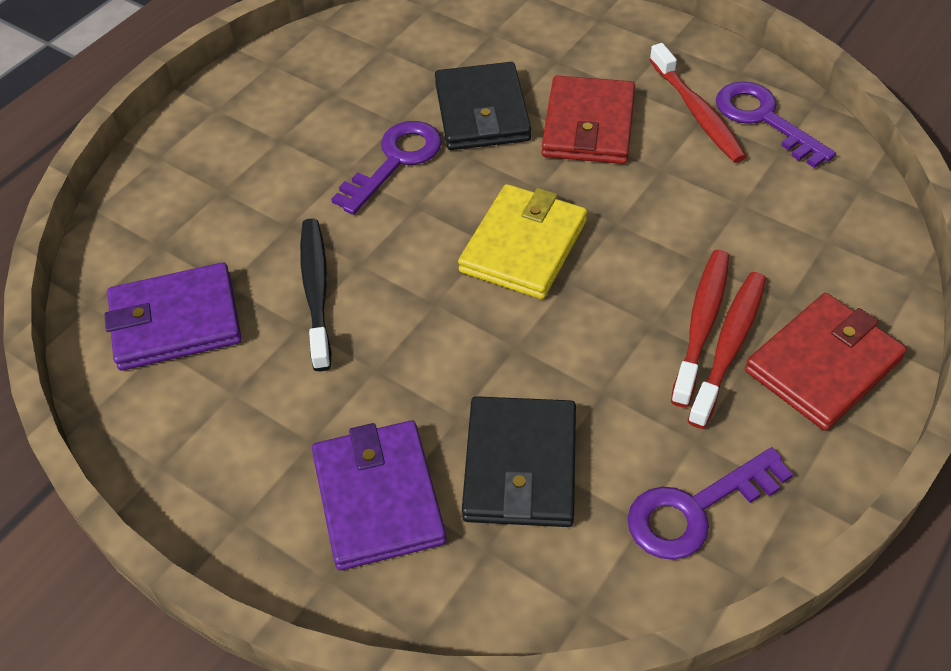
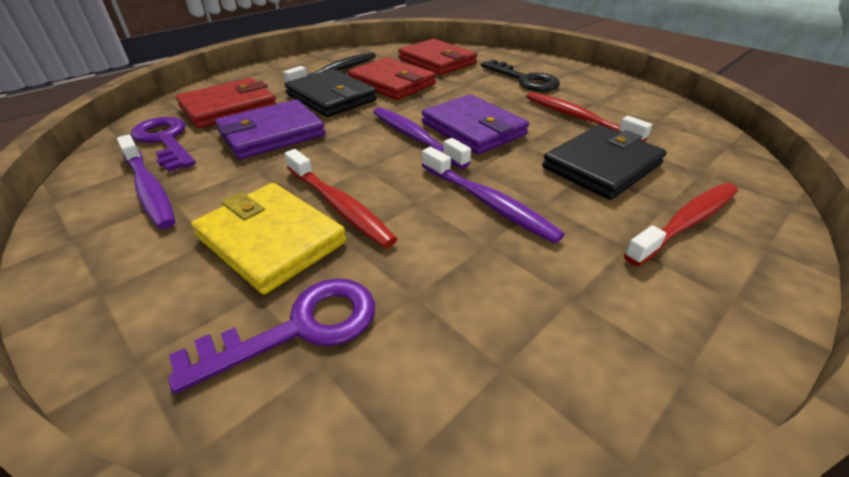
black key: none = 0 -> [481,60,560,91] = 1
purple key: [331,121,442,215] [627,447,793,560] [716,81,836,168] = 3 -> [131,117,196,172] [168,278,375,394] = 2
purple toothbrush: none = 0 -> [117,135,175,229] [373,107,471,169] [422,147,565,243] = 3
red wallet: [541,75,635,164] [745,293,907,431] = 2 -> [176,78,277,128] [348,57,436,100] [398,39,477,75] = 3

